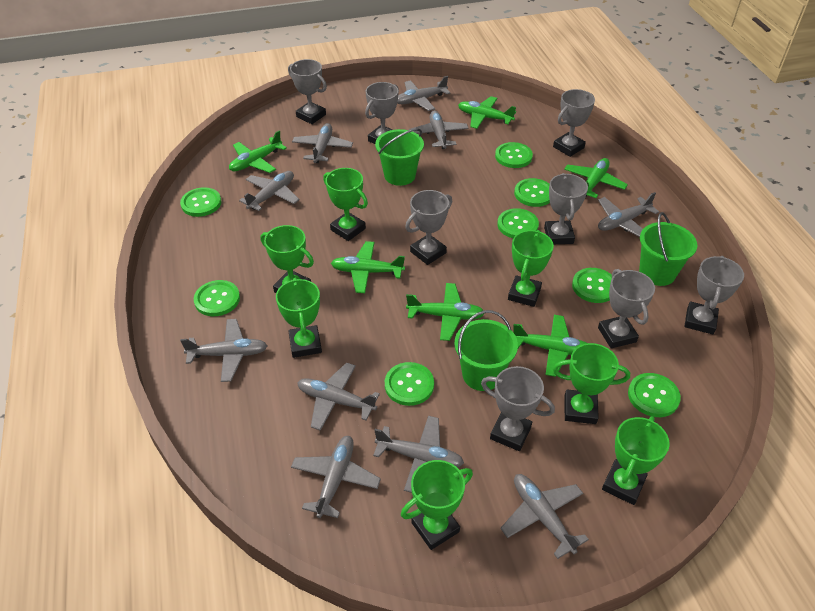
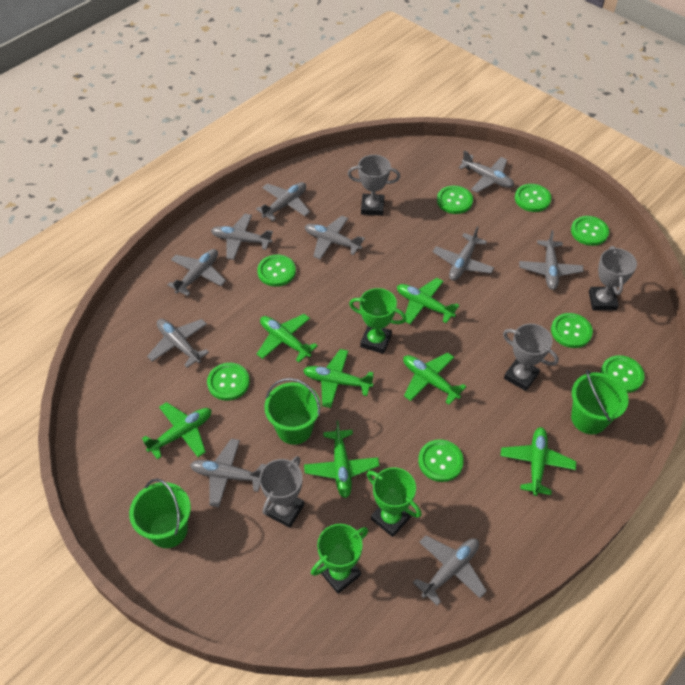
green plane: [229,131,287,173] [331,241,405,293] [406,283,485,341] [458,96,516,129] [513,315,587,377] [564,158,628,198] = 6 -> [142,402,211,459] [257,314,318,362] [303,349,374,408] [304,421,380,498] [397,278,459,324] [403,352,467,405] [500,427,576,496] = 7
green trophy: [260,225,314,293] [276,278,322,358] [323,168,368,241] [401,460,473,550] [508,230,554,307] [553,343,630,424] [602,416,670,505] = 7 -> [311,524,368,594] [349,288,407,354] [367,467,422,537] = 3
grey trophy: [288,59,327,124] [365,82,399,144] [405,190,452,265] [481,366,555,451] [544,173,588,244] [553,89,595,157] [598,269,655,348] [684,256,744,334] = 8 -> [259,456,304,528] [348,155,400,216] [503,324,559,391] [589,246,637,311] = 4

